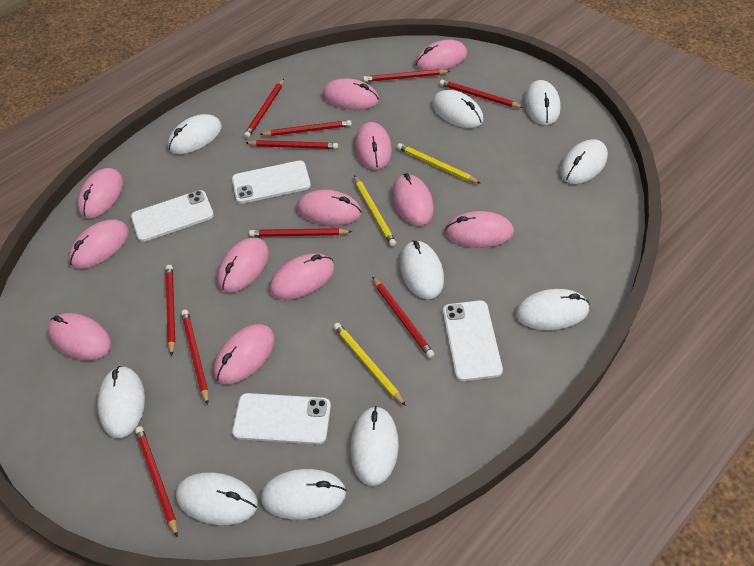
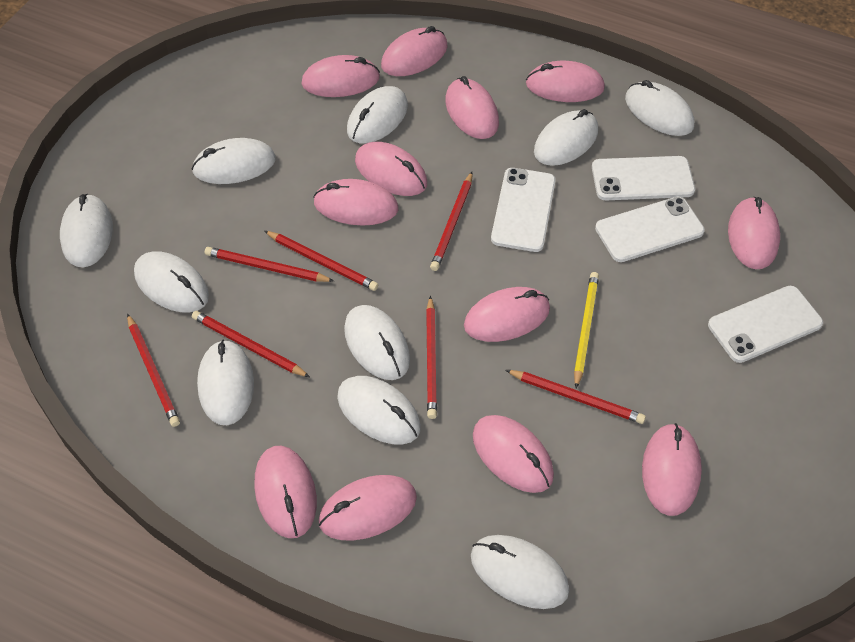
red pencil: [135,426,178,537] [166,265,175,356] [181,310,208,405] [244,79,284,138] [246,140,338,149] [249,228,353,237] [259,120,352,136] [363,69,450,82] [372,276,434,358] [439,80,524,108] = 10 -> [127,314,180,427] [192,311,310,377] [205,247,334,282] [264,231,378,291] [426,296,437,419] [430,172,472,271] [506,370,646,424] = 7
yellow pencil: [334,323,406,406] [354,175,396,246] [397,143,481,184] = 3 -> [574,272,599,388] = 1

